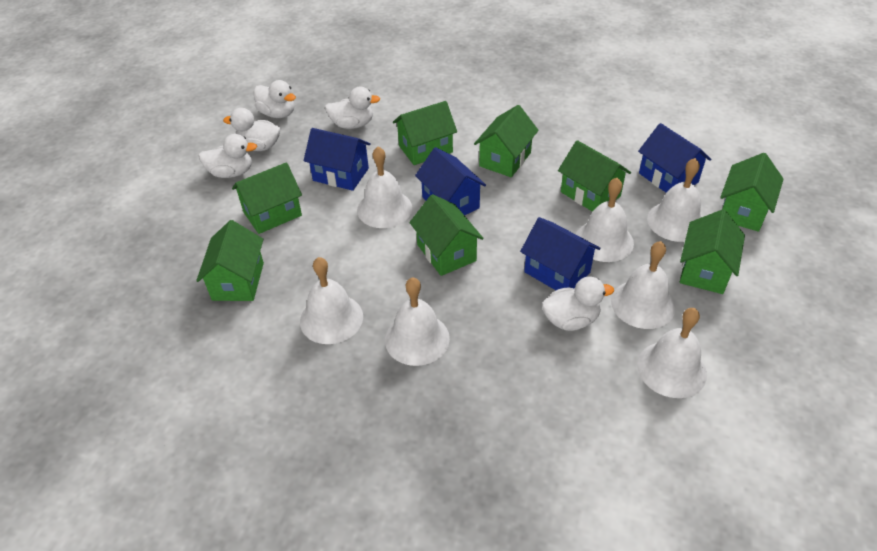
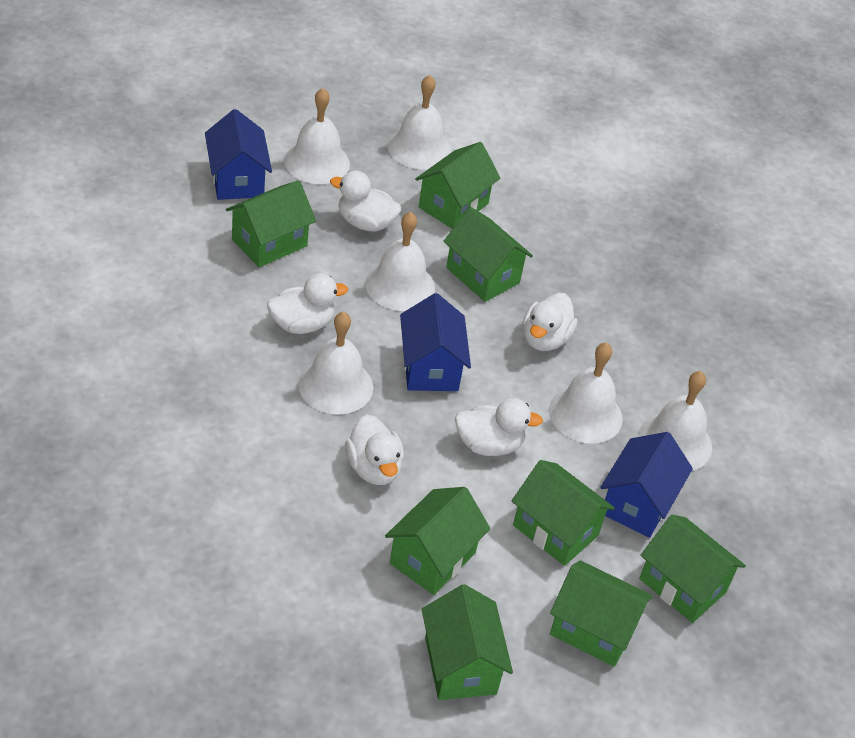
blue house: [304,128,371,191] [415,147,486,215] [520,217,601,290] [638,123,711,193] = 4 -> [205,109,272,200] [400,293,471,391] [600,432,693,538] = 3
white bell: [300,257,363,344] [357,147,412,228] [385,277,450,366] [576,178,634,262] [611,241,675,329] [637,308,707,398] [647,158,702,242] = 7 -> [284,88,350,184] [298,312,373,414] [365,212,435,311] [388,75,451,170] [549,342,623,444] [638,371,712,471] = 6

